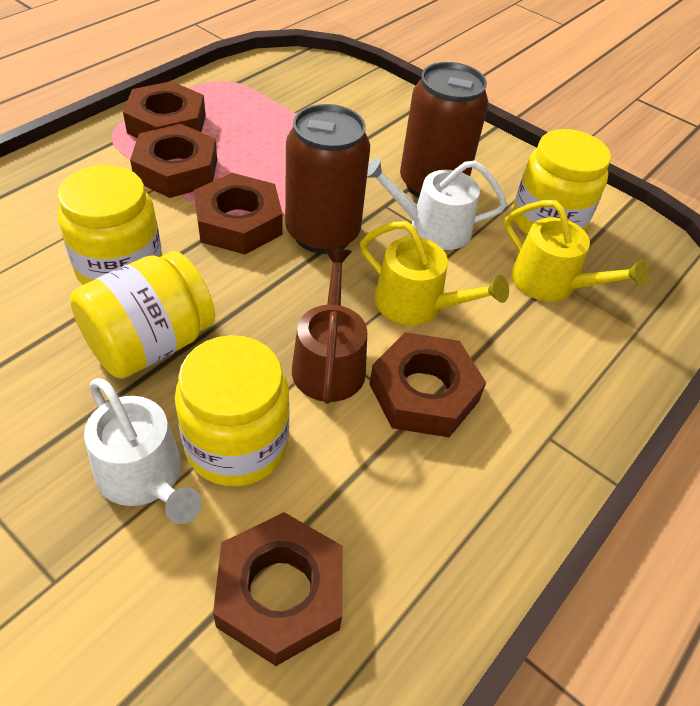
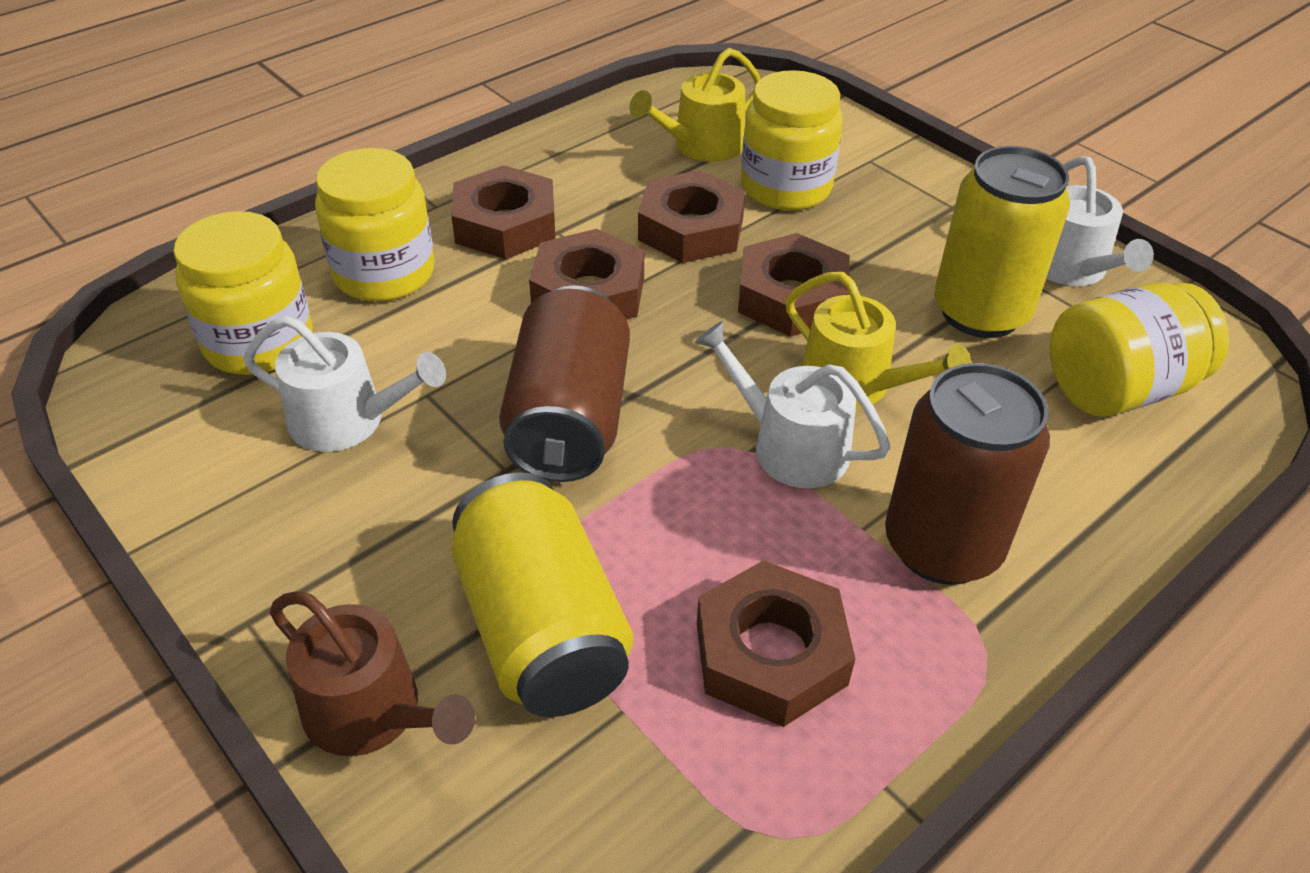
white watering can: [84,378,201,524] [367,158,507,250] = 2 -> [243,316,446,452] [694,321,890,488] [1046,157,1154,286] = 3
yellow can: none = 0 -> [451,472,633,717] [934,146,1070,338] = 2

